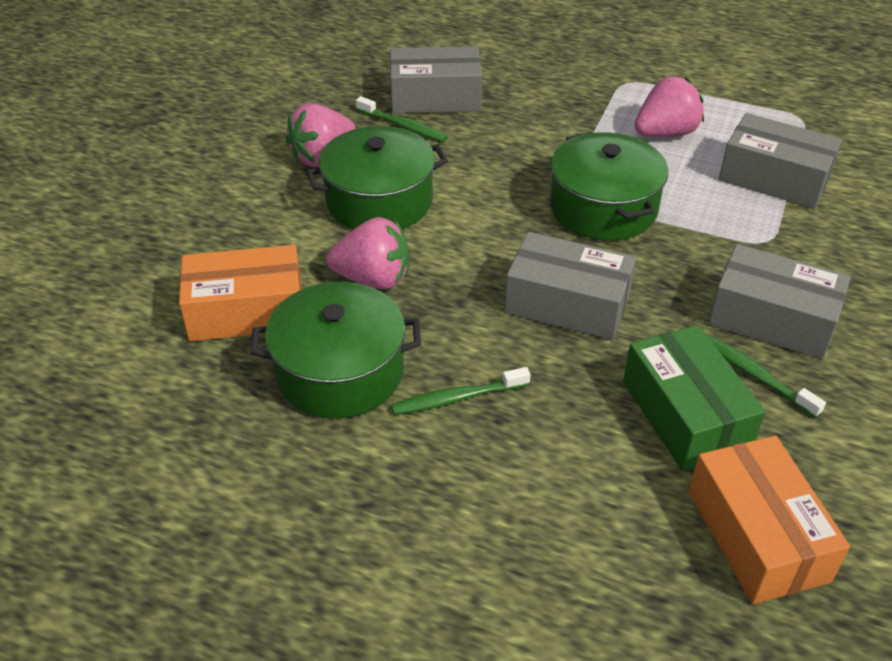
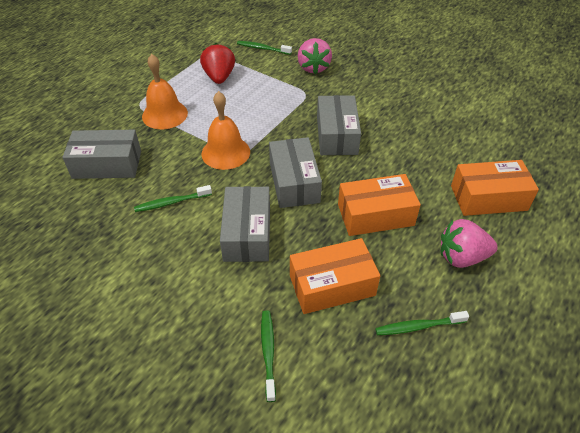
green box: [623,325,765,471] = 1 -> none = 0
green pot: [251,282,421,418] [306,126,448,230] [550,132,668,241] = 3 -> none = 0
green toothbrush: [356,96,448,142] [391,367,531,415] [706,334,826,418] = 3 -> [134,185,212,212] [237,41,292,55] [261,310,276,402] [375,311,469,335] = 4
orange bell: none = 0 -> [142,54,188,129] [201,91,250,170] = 2
orange box: [179,245,302,341] [689,436,850,604] = 2 -> [290,238,380,314] [338,174,421,236] [451,160,539,216] = 3
pink strawberry: [285,103,356,167] [326,217,409,290] [634,76,704,137] = 3 -> [298,38,332,74] [441,219,498,268] = 2
red strawberry: none = 0 -> [200,43,235,84] = 1

